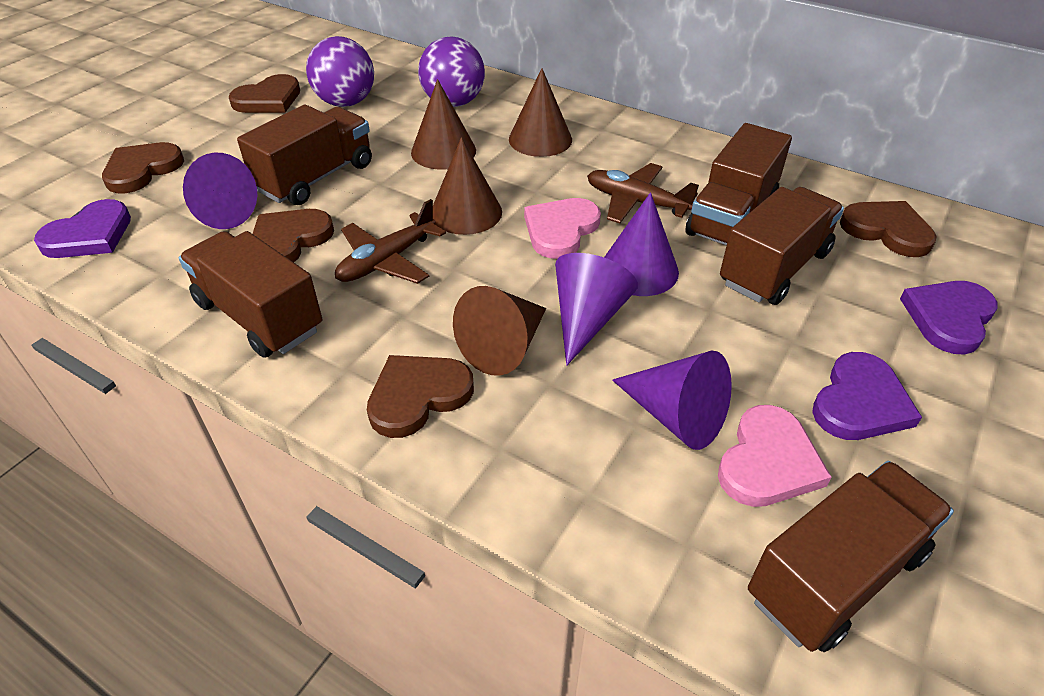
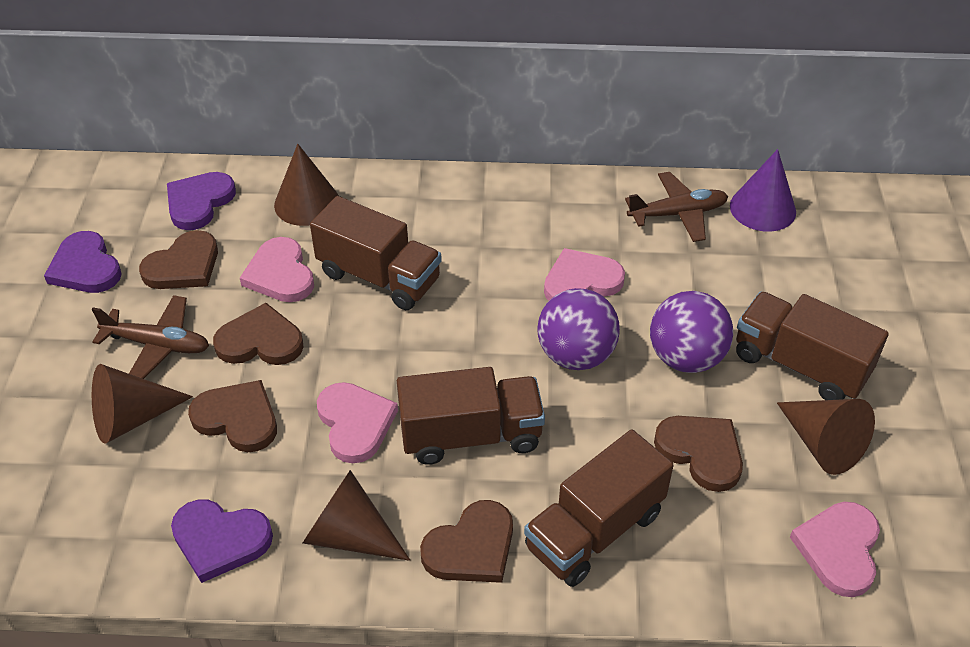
brown truck: [179,231,322,358] [237,105,372,205] [685,123,792,245] [720,187,844,305] [748,461,954,652] = 5 -> [310,196,442,310] [397,367,545,465] [524,430,674,587] [736,292,889,400] = 4
pink heart: [524,198,601,259] [718,405,832,507] = 2 -> [240,237,314,302] [317,382,398,463] [544,248,625,301] [790,502,880,597] = 4
purple cone: [183,153,257,229] [555,253,638,366] [604,192,679,296] [612,351,732,450] = 4 -> [730,149,796,232] = 1

